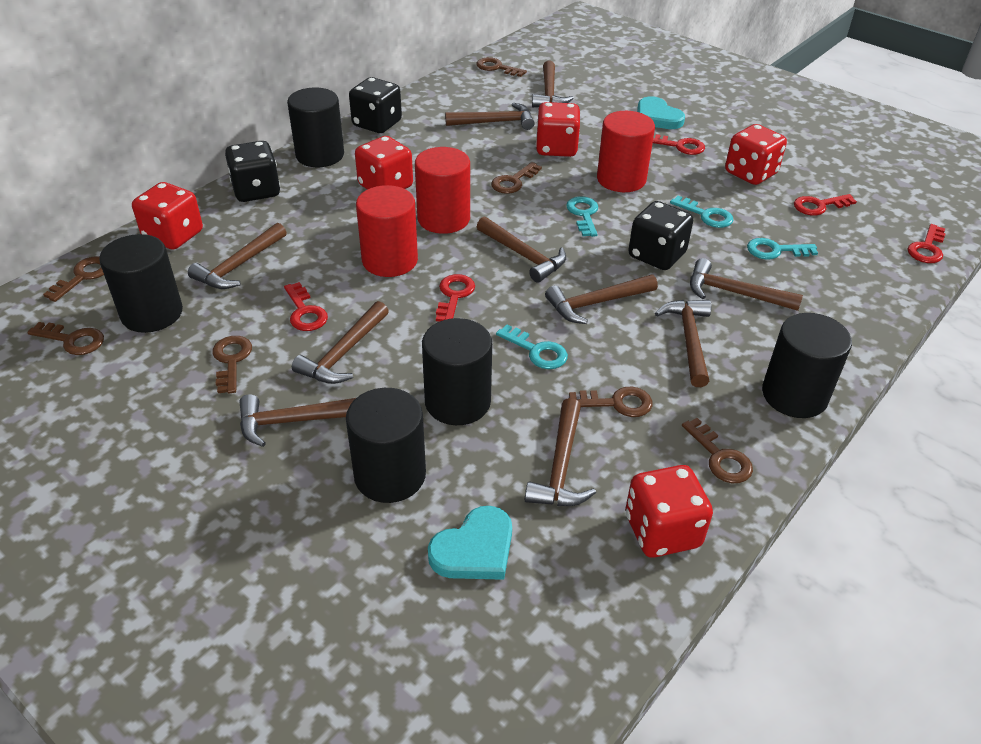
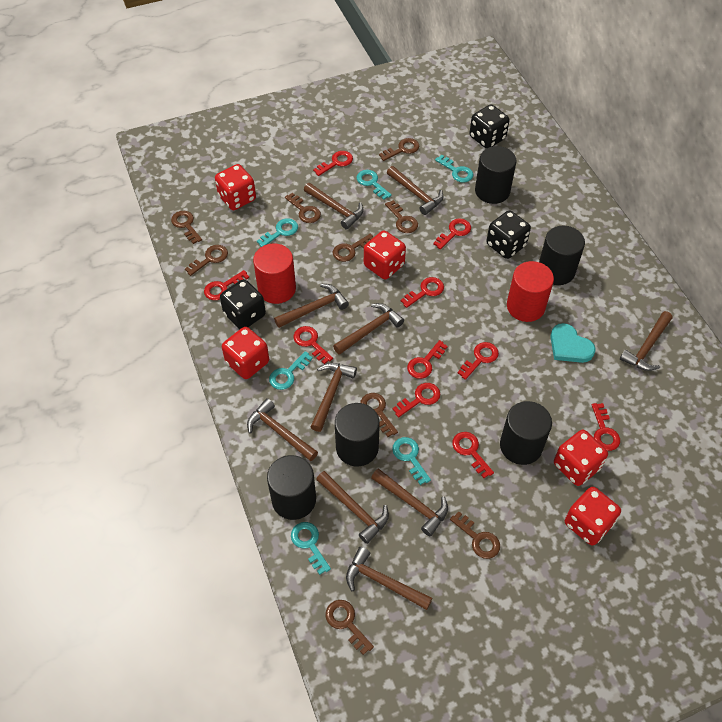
brown key: [27,322,104,355] [43,256,104,302] [212,336,252,393] [476,57,527,77] [491,162,542,194] [569,387,652,417] [682,418,753,483] = 7 -> [171,211,202,244] [185,245,228,276] [285,193,321,223] [325,600,374,655] [332,234,373,262] [360,393,398,437] [379,138,419,161] [385,200,418,233] [450,511,500,559] = 9
red cylinder: [356,185,418,277] [415,147,470,234] [597,111,655,192] = 3 -> [253,244,296,304] [507,261,554,322] = 2
red key: [284,282,328,331] [436,274,475,322] [653,134,705,155] [794,194,857,215] [908,224,946,263] = 5 -> [204,270,249,300] [294,326,333,364] [313,151,353,176] [392,383,440,417] [401,277,444,308] [407,340,448,379] [433,218,471,250] [452,432,494,478] [458,342,499,380] [592,403,620,451] = 10
turquoise heart: [428,506,512,580] [637,96,685,129] = 2 -> [550,323,596,363] = 1
turquoise key: [496,325,568,369] [566,196,598,237] [670,196,733,228] [747,238,818,259] = 4 -> [257,218,298,247] [269,351,313,390] [291,522,331,575] [357,170,392,200] [392,437,431,485] [435,155,474,182] = 6

